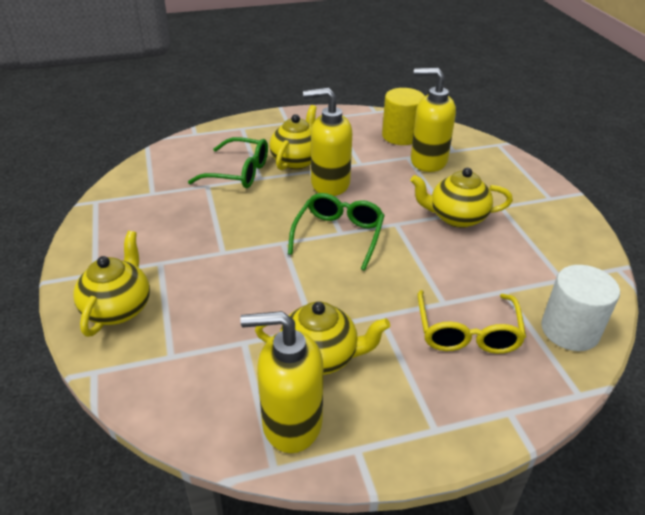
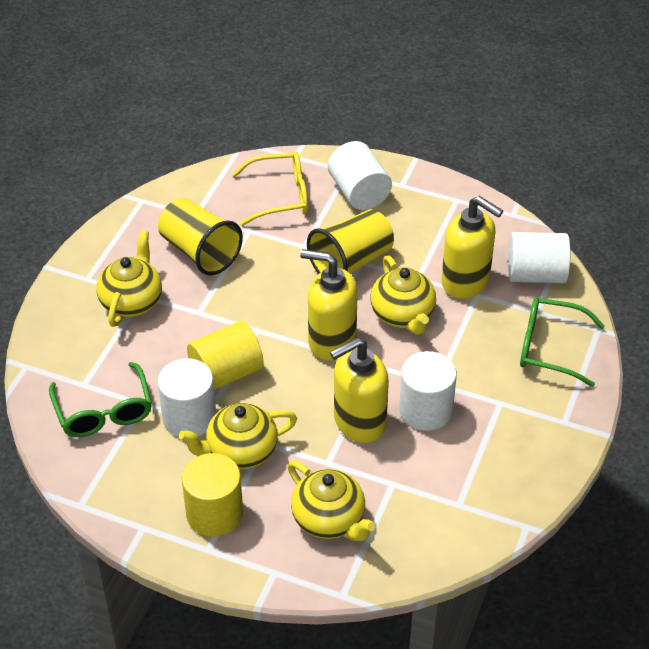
white cylinder: [541,265,620,351] = 1 -> [157,358,216,437] [328,141,392,210] [399,351,457,431] [508,232,571,283] = 4
yellow cup: none = 0 -> [158,198,243,275] [307,209,394,274] = 2
yellow cylinder: [382,88,424,145] = 1 -> [182,453,243,537] [187,321,264,390] = 2

